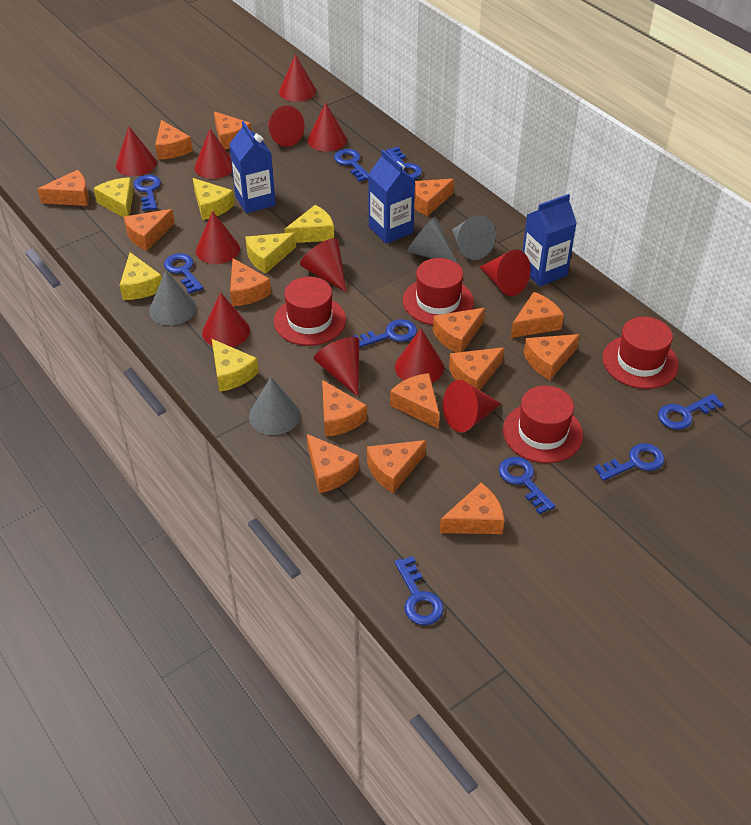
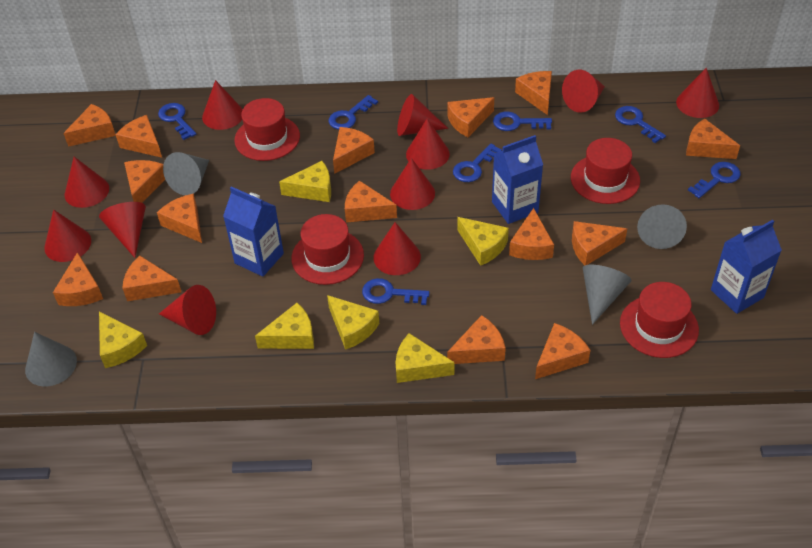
blue key: [133,175,161,211] [164,253,203,294] [334,149,368,182] [352,319,417,348] [386,147,422,179] [395,556,444,625] [499,457,555,514] [594,443,665,481] [658,394,724,430] = 9 -> [158,103,197,140] [329,95,378,130] [362,278,430,305] [453,143,502,182] [493,112,552,131] [615,106,666,143] [688,162,741,198] = 7
red cone: [116,127,157,176] [194,129,233,179] [196,211,240,264] [202,292,250,347] [268,105,305,147] [279,54,316,102] [300,238,346,292] [307,102,347,152] [314,337,359,397] [395,329,444,383] [443,380,501,432] [480,250,530,296] = 12 -> [44,210,91,262] [64,157,109,208] [99,202,146,258] [159,285,216,335] [202,80,243,130] [373,222,421,275] [390,158,435,210] [397,94,448,136] [406,119,450,170] [562,70,605,113] [676,68,719,118] = 11

